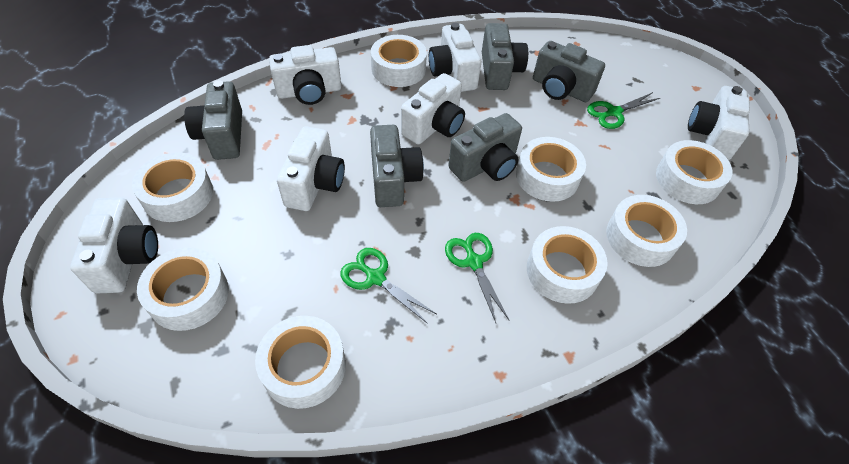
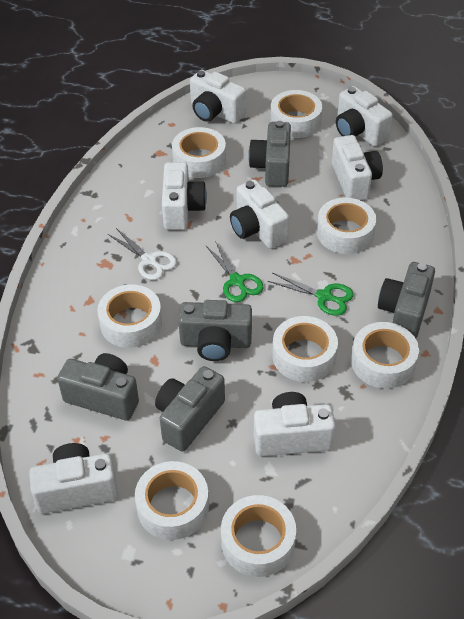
green scissors: [340,248,436,324] [445,233,509,323] [587,92,660,129] = 3 -> [206,241,264,302] [268,273,354,316] = 2
white camera: [70,198,158,293] [269,45,341,105] [277,126,345,211] [401,73,465,144] [429,23,481,92] [688,86,750,160] = 6 -> [29,443,118,514] [162,162,207,230] [190,70,246,124] [230,180,289,249] [254,392,336,456] [332,135,383,201] [336,86,393,147] = 7
white scissors: none = 0 -> [108,228,177,280] = 1

